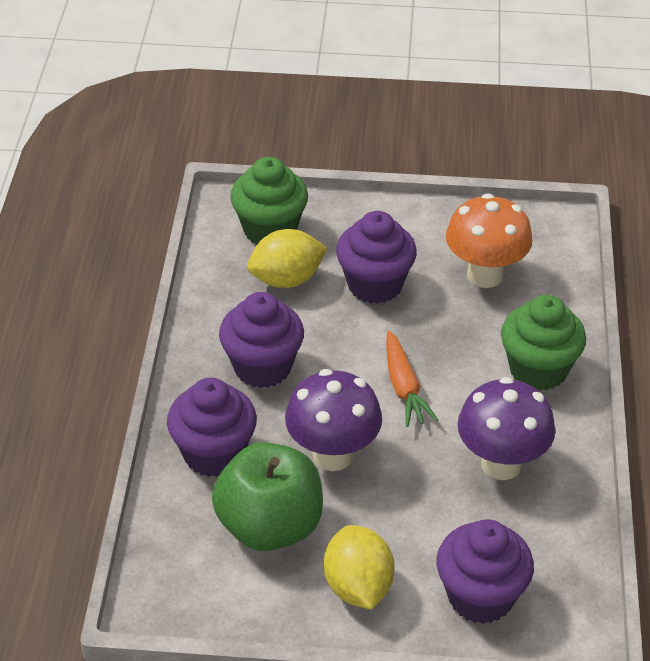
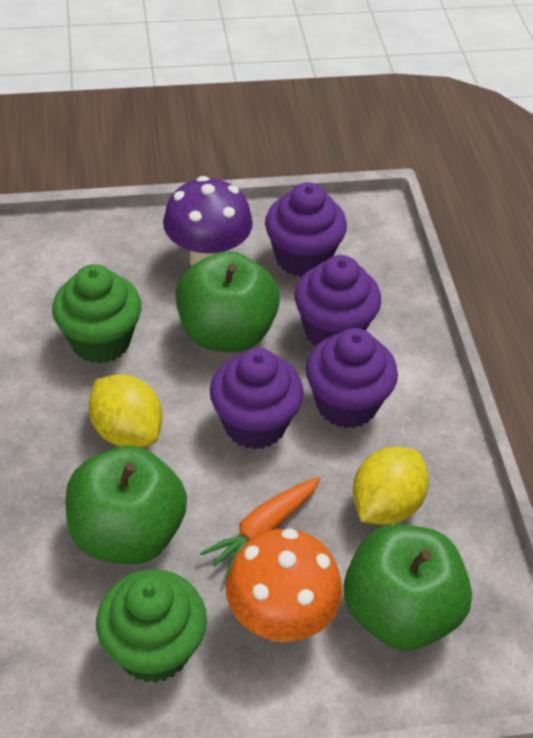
green apple: [212,442,323,551] = 1 -> [66,446,187,564] [175,251,280,352] [344,525,472,651] = 3
purple mushroom: [285,369,382,471] [458,377,555,480] = 2 -> [163,176,253,266] = 1

